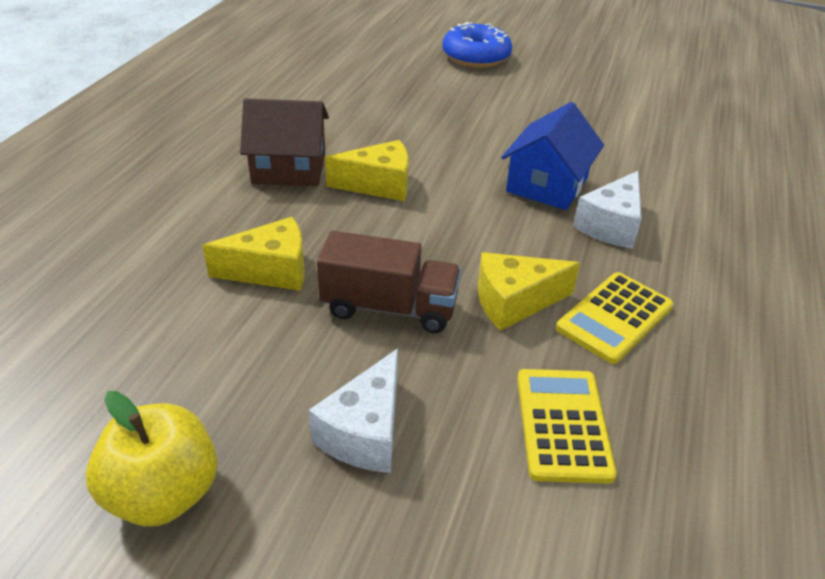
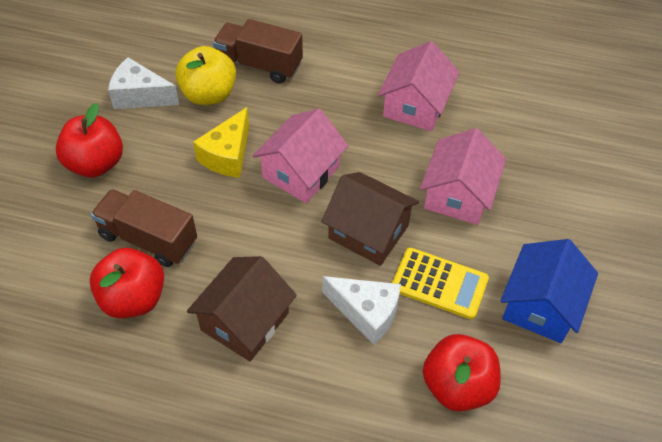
blue donut: [442,22,512,68] = 1 -> none = 0
brown house: [240,98,329,186] = 1 -> [187,256,297,362] [321,172,419,266] = 2
brown truck: [317,231,461,333] = 1 -> [91,189,197,267] [213,19,303,83] = 2
pink house: none = 0 -> [252,109,348,203] [378,41,460,131] [420,128,506,225] = 3
red apple: none = 0 -> [56,103,123,177] [90,248,164,318] [423,334,501,411] = 3
yellow calculator: [517,369,617,484] [556,272,674,364] = 2 -> [392,247,489,319] = 1
yellow cheese: [202,217,305,291] [325,140,409,201] [478,252,580,331] = 3 -> [193,107,249,178] = 1

